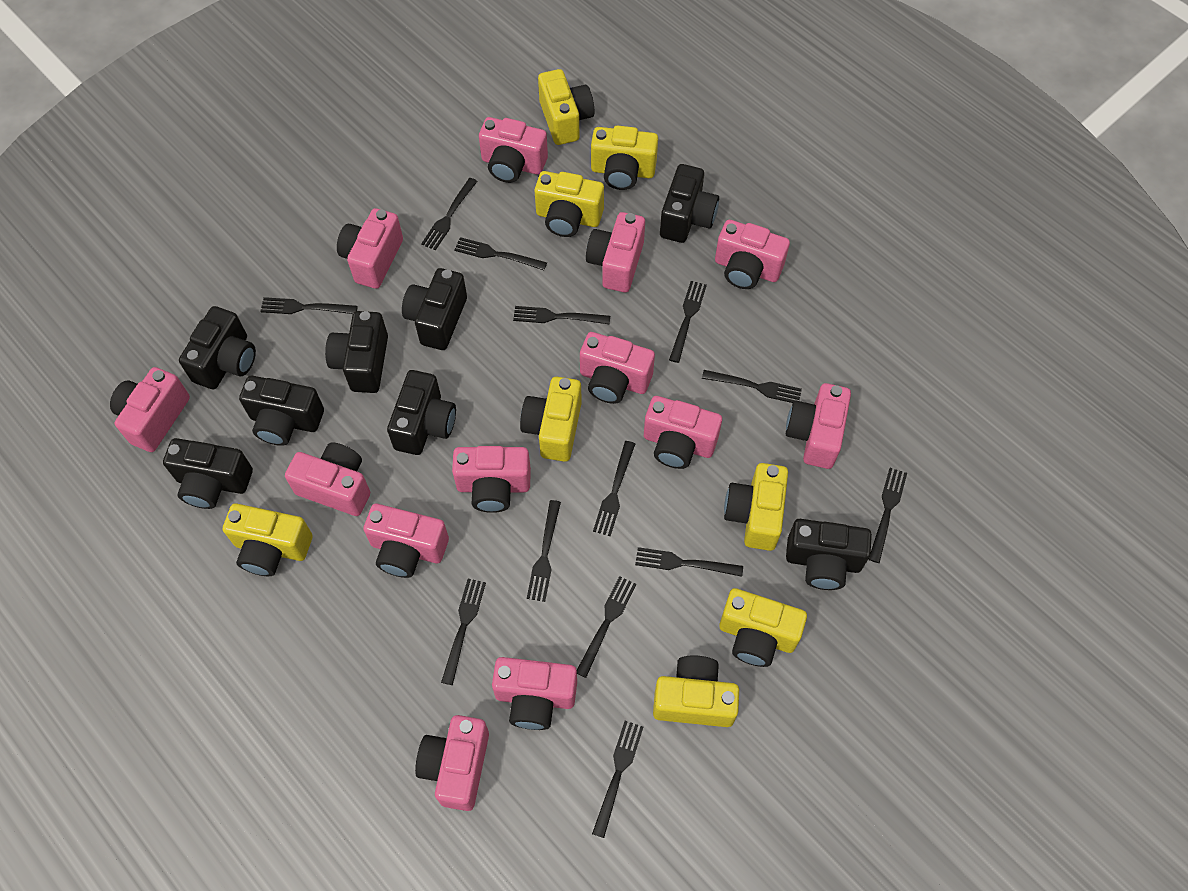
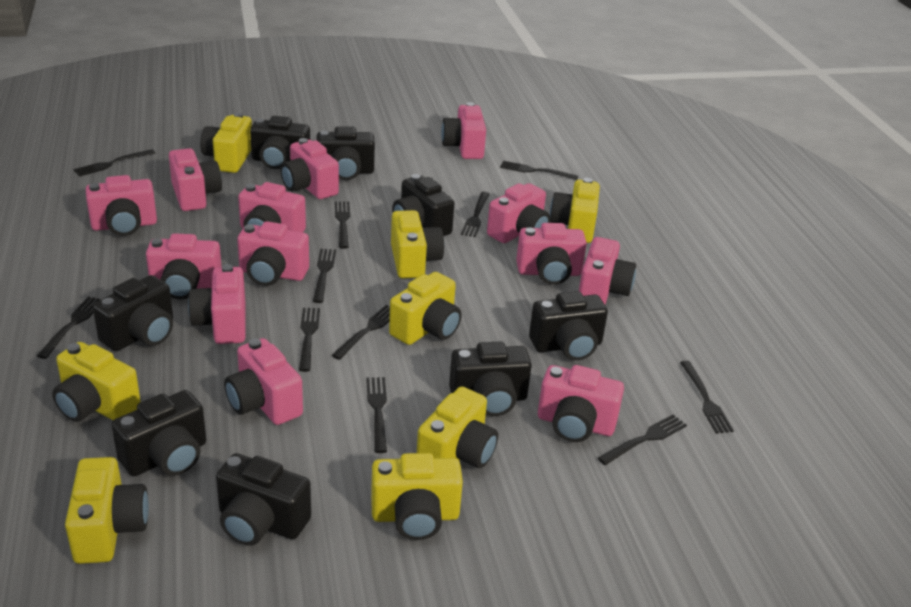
black fork: [260,297,358,314] [421,178,478,250] [441,579,486,685] [454,237,547,270] [513,306,610,325] [527,500,561,602] [577,576,636,678] [592,721,643,838] [593,441,635,536] [635,547,743,577] [669,281,707,363] [702,370,802,403] [868,468,907,563] = 13 -> [37,296,100,359] [73,149,155,177] [299,308,320,372] [313,249,336,303] [332,305,390,360] [335,202,350,249] [366,377,387,453] [461,192,489,237] [500,161,578,180] [598,414,687,465] [680,361,734,434] = 11

